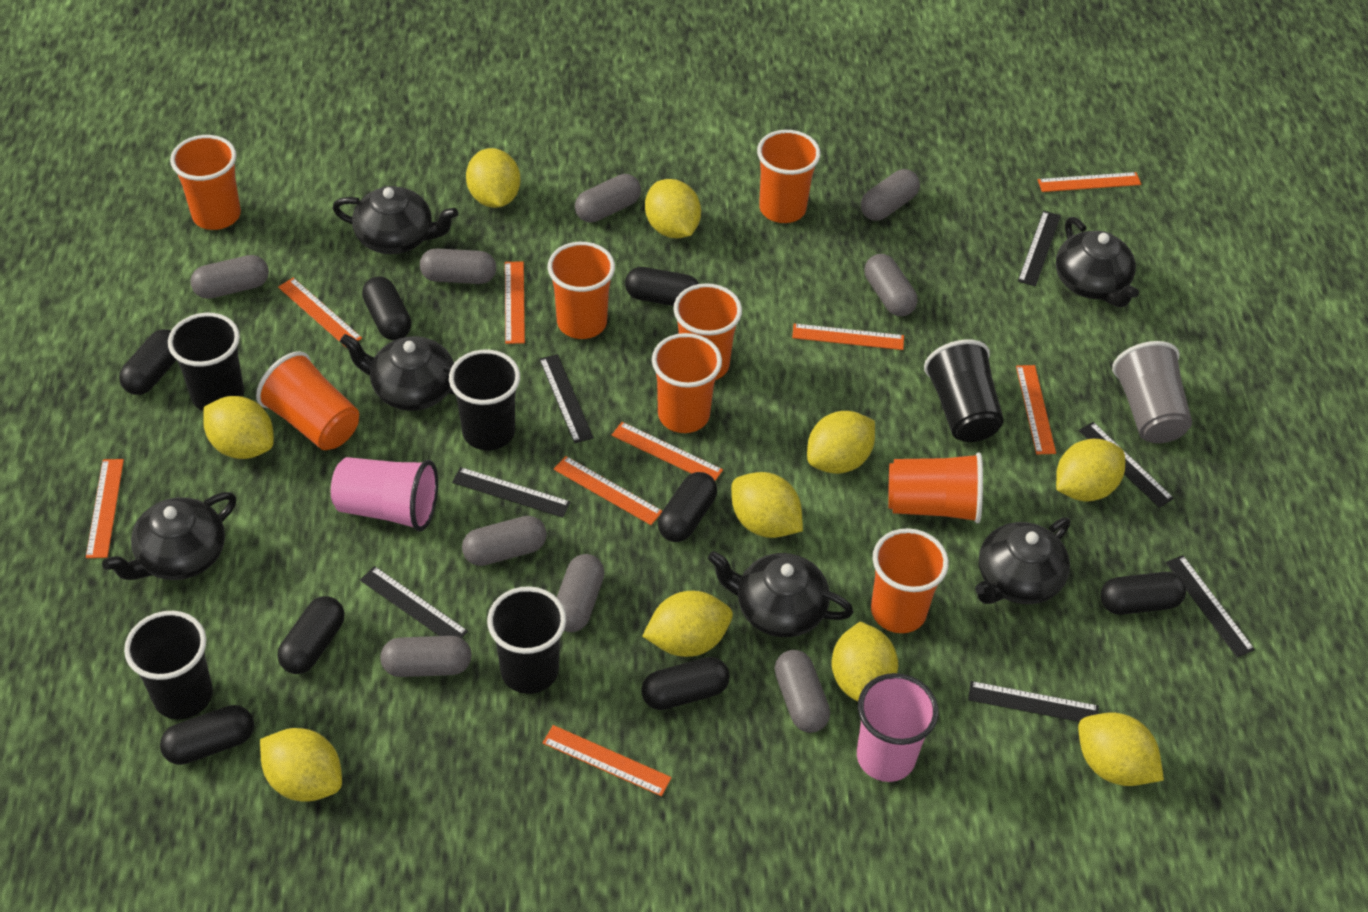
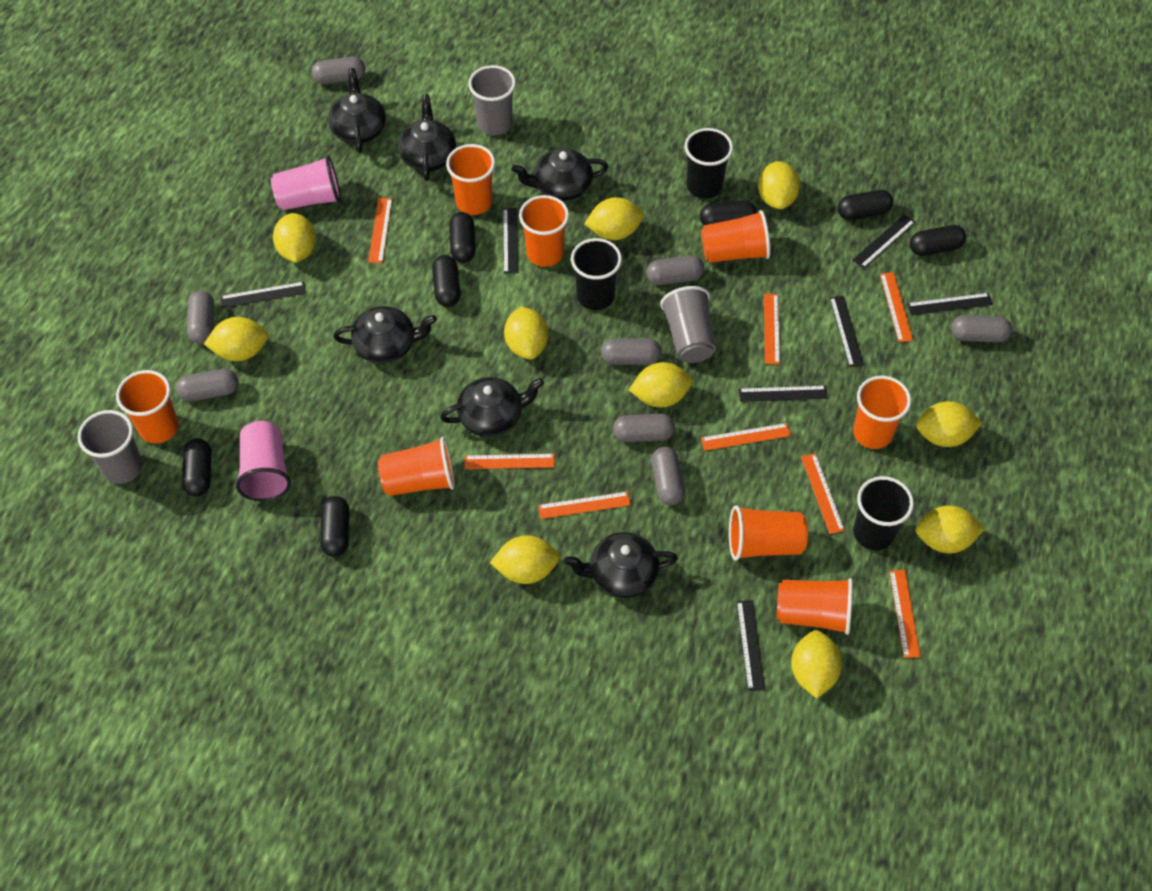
black capsule: [119,329,177,395] [160,705,254,765] [278,596,345,674] [362,276,411,340] [625,267,699,306] [641,657,730,710] [658,472,717,542] [1100,572,1186,615] = 8 -> [182,438,211,497] [320,496,349,557] [432,255,461,307] [449,212,476,263] [700,200,756,225] [838,190,893,220] [910,225,966,256] = 7
black cup: [124,611,213,719] [168,313,244,411] [449,350,520,450] [487,586,566,694] [924,339,1004,442] = 5 -> [571,238,622,310] [685,128,733,199] [853,476,914,550] = 3
grey capsule: [190,255,269,299] [380,636,472,677] [420,249,496,284] [462,516,547,566] [557,554,605,632] [575,174,641,223] [774,650,830,733] [861,169,920,221] [865,254,917,316] = 9 -> [176,369,238,401] [187,290,214,344] [311,57,365,84] [601,338,662,365] [613,414,675,442] [646,255,704,285] [651,447,685,505] [951,315,1012,342] = 8
grey cup: [1112,341,1192,443] = 1 -> [78,410,143,484] [468,65,516,135] [660,286,716,363] = 3
orange ruler: [86,459,124,558] [278,278,362,344] [505,261,525,344] [543,725,672,796] [554,456,662,525] [612,422,723,481] [792,323,904,350] [1016,365,1056,454] [1038,172,1141,192] = 9 -> [368,198,392,263] [465,454,555,469] [538,491,631,519] [701,423,791,451] [764,294,780,364] [801,453,845,534] [880,272,913,342] [889,570,921,658] = 8

